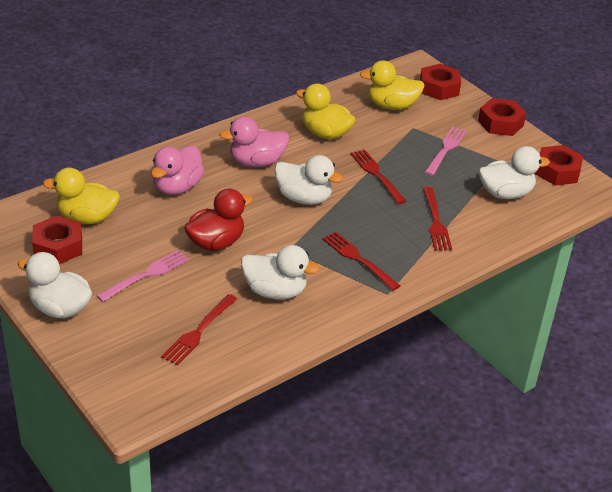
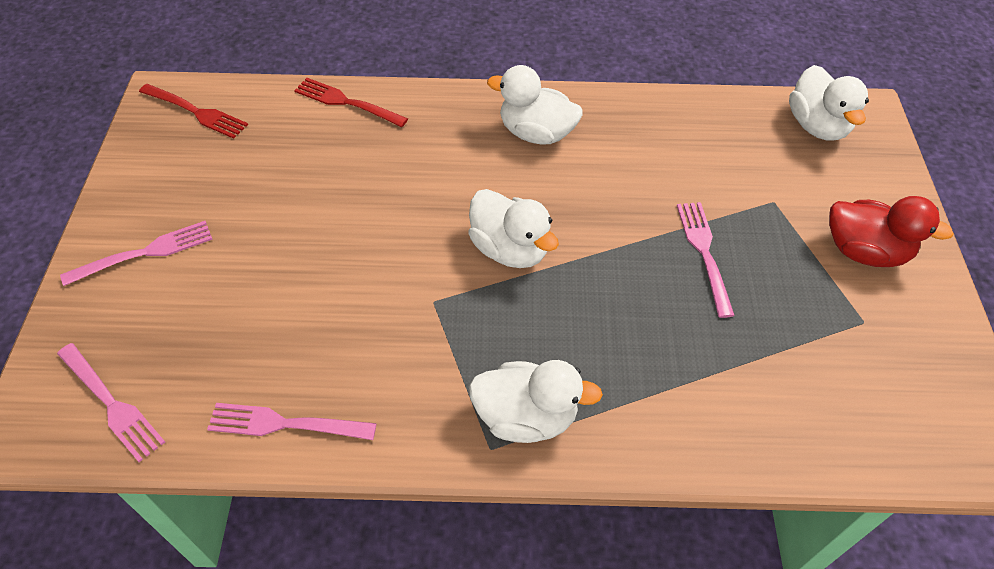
pink duck: [151,145,204,195] [219,117,289,167] = 2 -> none = 0
pink fork: [97,250,189,302] [424,127,467,176] = 2 -> [57,343,165,462] [60,221,213,286] [207,403,377,440] [677,202,735,318] = 4
red fork: [161,294,237,366] [322,232,400,291] [350,149,406,204] [423,187,452,251] = 4 -> [139,84,248,139] [294,78,408,127] = 2
red nut: [32,215,82,264] [420,64,461,100] [478,98,526,136] [536,145,583,186] = 4 -> none = 0
yellow duck: [43,168,120,224] [296,84,356,139] [360,60,425,110] = 3 -> none = 0

